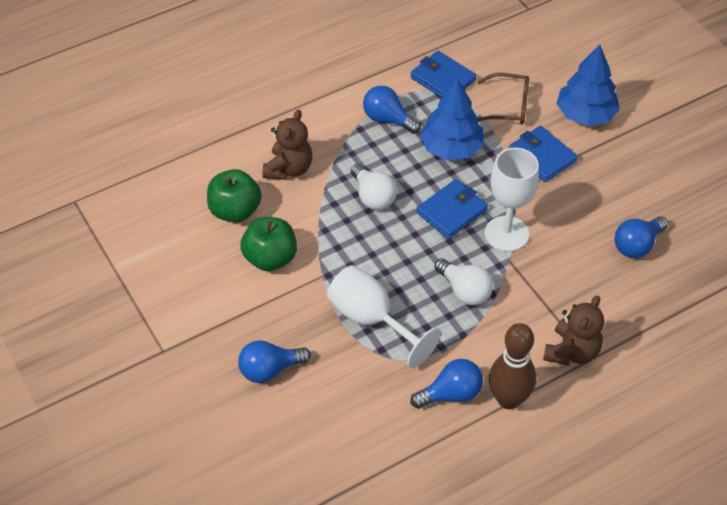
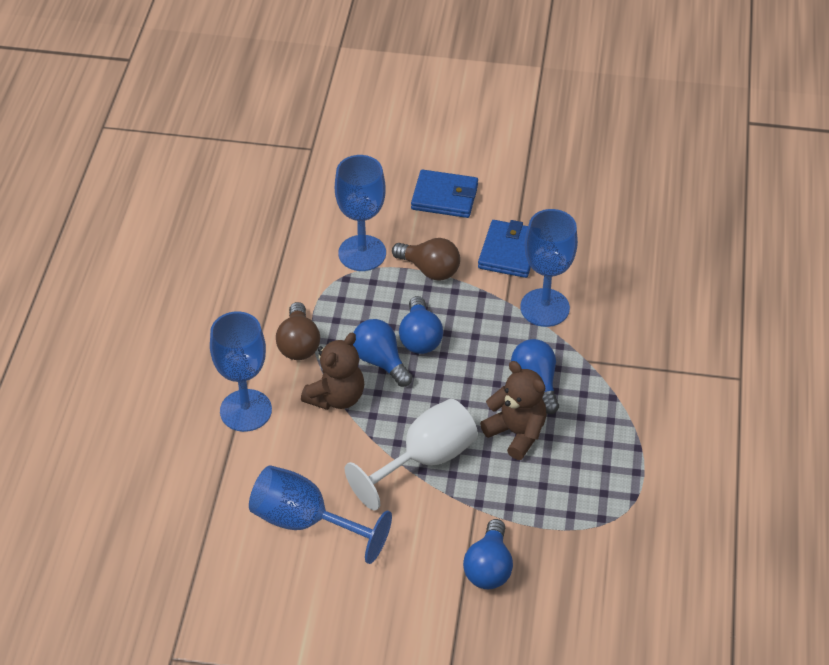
blue goblet: none = 0 -> [210,311,272,432] [249,465,392,564] [335,155,386,271] [520,209,578,327] = 4
blue tree: [420,79,484,160] [556,44,620,126] = 2 -> none = 0
blue wallet: [410,51,476,97] [417,179,488,239] [509,126,578,182] = 3 -> [411,169,478,218] [478,220,531,278] = 2
brown bowling pin: [489,323,536,409] = 1 -> none = 0
brown glasses: [477,73,529,124] = 1 -> none = 0
brown light bulb: none = 0 -> [276,302,320,360] [392,238,460,281] = 2
green apple: [207,169,262,222] [240,217,297,271] = 2 -> none = 0
white goblet: [327,265,441,368] [485,148,539,252] = 2 -> [345,399,478,510] = 1
white light bulb: [351,164,397,210] [434,258,493,305] = 2 -> none = 0

